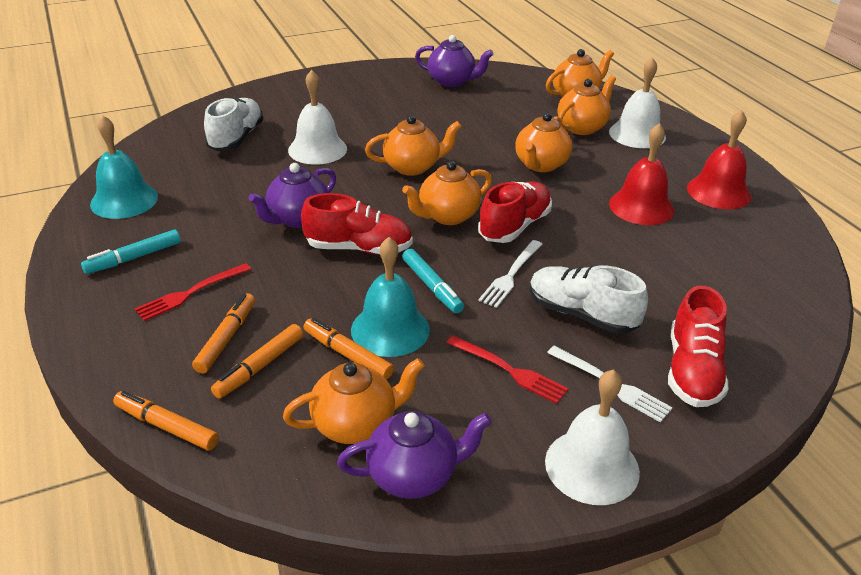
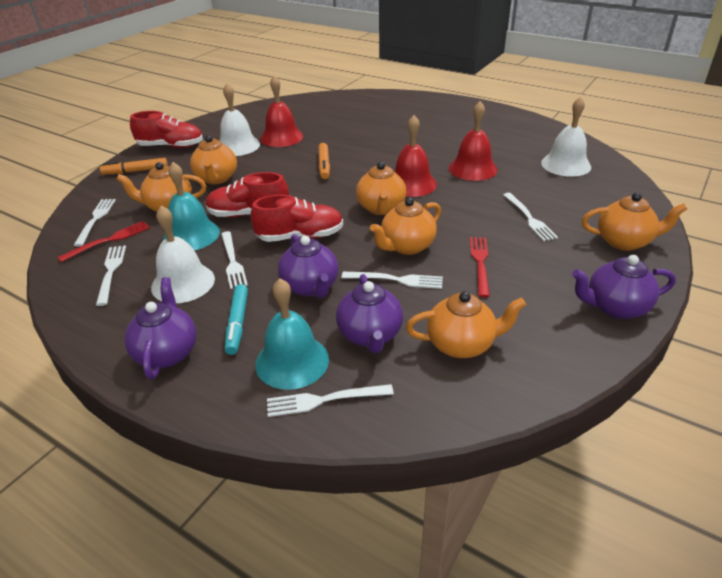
orange marker: [113,391,219,451] [192,293,255,374] [211,324,303,399] [303,318,394,380] = 4 -> [100,158,168,175] [318,143,330,179] = 2
purple teapot: [248,163,336,228] [337,411,492,499] [415,35,494,87] = 3 -> [124,277,197,379] [278,234,338,298] [336,274,403,353] [572,255,676,319] = 4
red bell: [609,123,674,225] [687,110,751,209] = 2 -> [260,75,303,147] [395,115,437,197] [449,101,498,181] = 3
turquoise marker: [81,229,181,274] [402,248,464,314] = 2 -> [225,284,248,355] = 1
white fork: [478,240,542,308] [547,346,673,423] = 2 -> [74,199,116,247] [96,245,126,306] [221,231,248,289] [267,384,394,417] [341,272,443,289] [503,193,558,241] = 6
white shoe: [204,97,264,151] [529,265,648,334] = 2 -> none = 0

